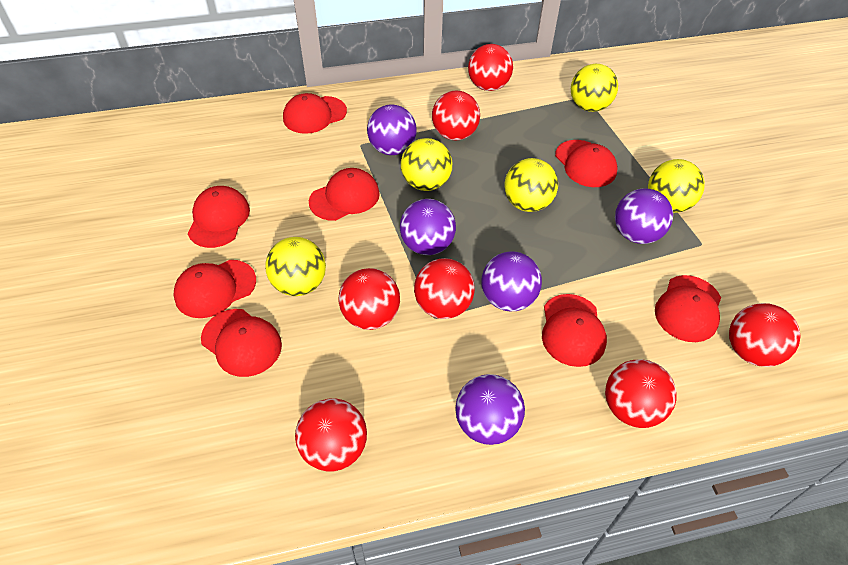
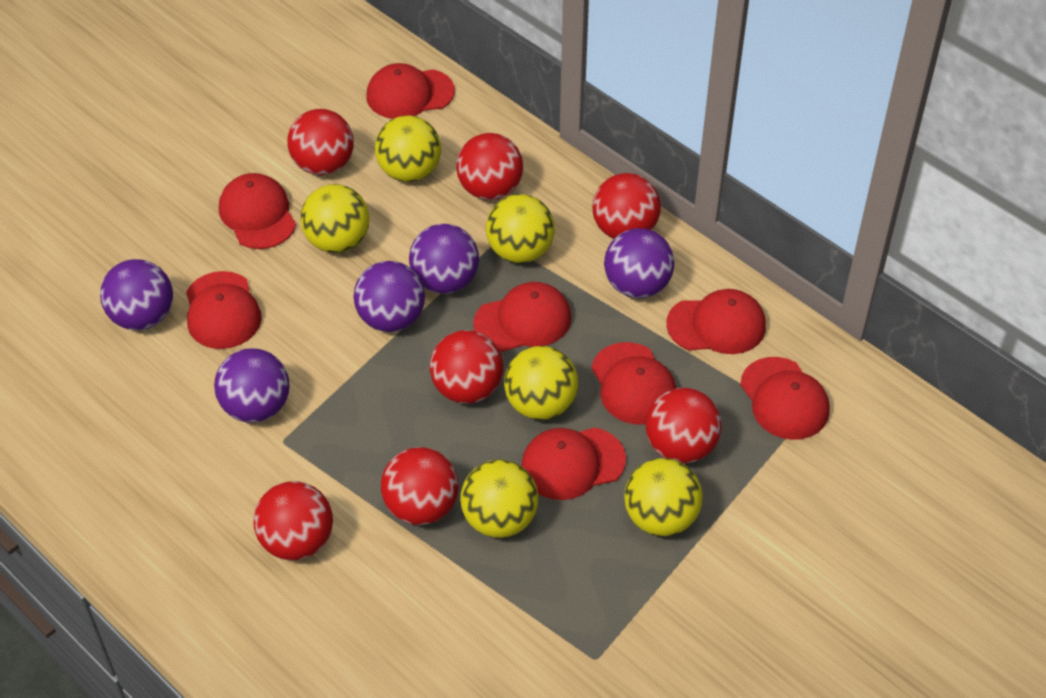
yellow ball: [265,237,326,296] [401,138,452,191] [504,158,558,212] [571,64,618,112] [648,159,705,213] = 5 -> [300,184,370,253] [375,115,441,182] [460,459,538,538] [486,194,555,263] [504,346,578,420] [624,458,703,536] = 6

